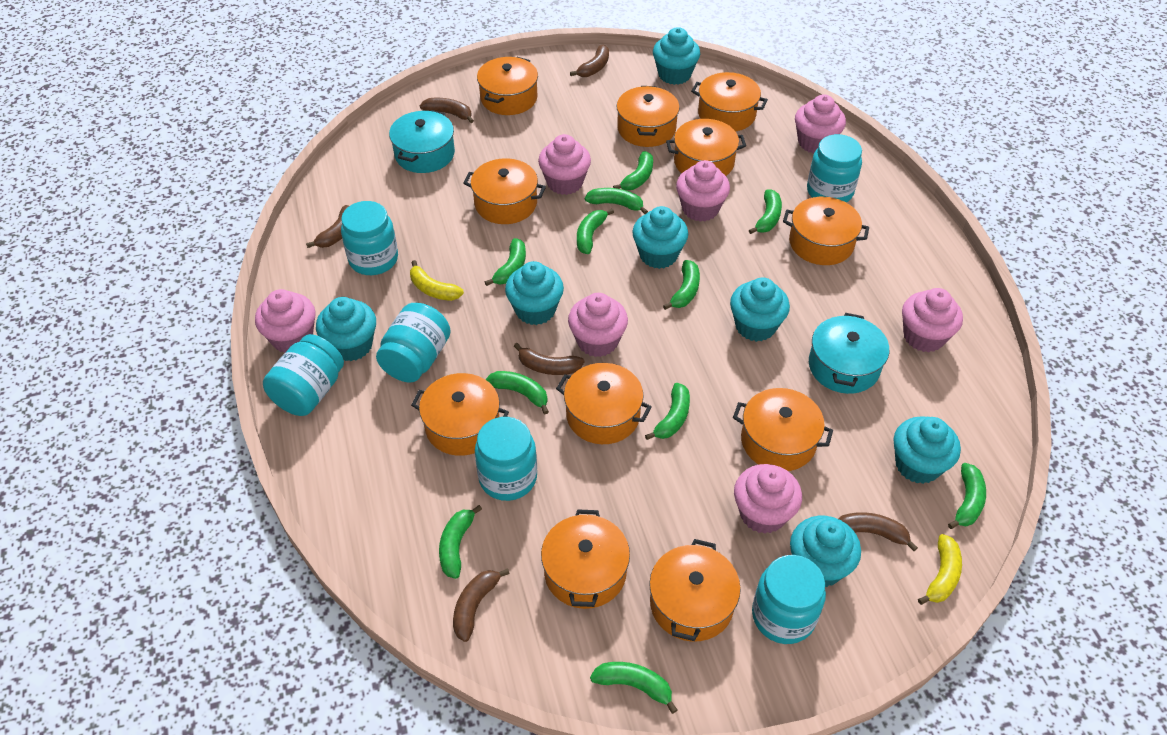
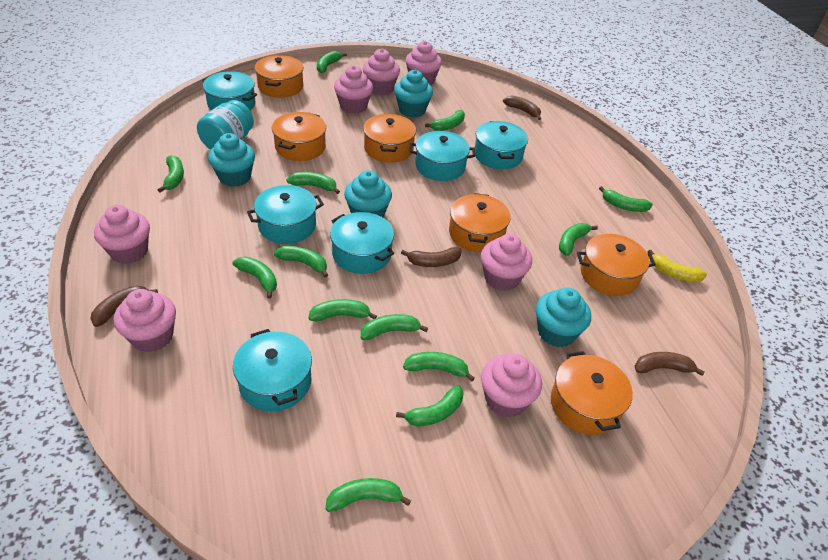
brown banana: [306,205,349,248] [420,98,474,123] [453,568,510,642] [514,343,584,375] [570,45,609,77] [838,512,918,551] = 6 -> [90,286,158,327] [401,247,461,267] [503,96,541,120] [635,352,705,376] = 4
green banana: [439,505,482,579] [485,238,526,286] [485,371,549,414] [577,209,614,254] [585,188,648,214] [590,662,677,714] [613,151,653,190] [645,383,690,440] [663,260,700,310] [749,189,782,234] [948,463,986,529] = 11 -> [158,155,184,193] [233,257,277,299] [274,246,328,277] [287,172,340,194] [308,299,377,321] [317,51,347,73] [325,478,411,512] [361,314,428,340] [396,385,464,427] [403,352,475,381] [425,110,465,131] [559,223,598,256] [599,186,653,212] = 13
orange pot: [411,373,509,456] [464,158,546,224] [477,57,538,115] [541,509,630,609] [556,363,652,444] [616,86,680,147] [649,539,741,642] [666,119,746,176] [691,72,768,132] [733,388,833,471] [783,197,869,265] = 11 -> [255,55,303,98] [272,112,326,161] [363,114,416,163] [449,193,511,253] [551,351,633,435] [577,234,656,296] = 6
turquoise cupcake: [316,297,376,361] [505,261,564,325] [632,206,688,269] [653,27,700,85] [730,278,790,342] [790,516,861,587] [893,416,961,484] = 7 -> [208,133,255,187] [344,170,392,217] [394,70,433,118] [536,287,591,347] = 4
turquoise jar: [263,334,344,416] [341,201,398,275] [376,303,451,383] [475,417,537,501] [752,555,826,644] [807,134,862,203] = 6 -> [197,100,254,150] = 1
turquoise pot: [389,110,455,173] [809,313,889,394] = 2 -> [202,71,257,110] [233,329,312,411] [247,185,324,244] [330,212,394,274] [409,131,475,181] [475,121,528,170] = 6
yellow banana: [410,260,464,301] [918,534,962,605] = 2 -> [648,250,707,282] = 1

